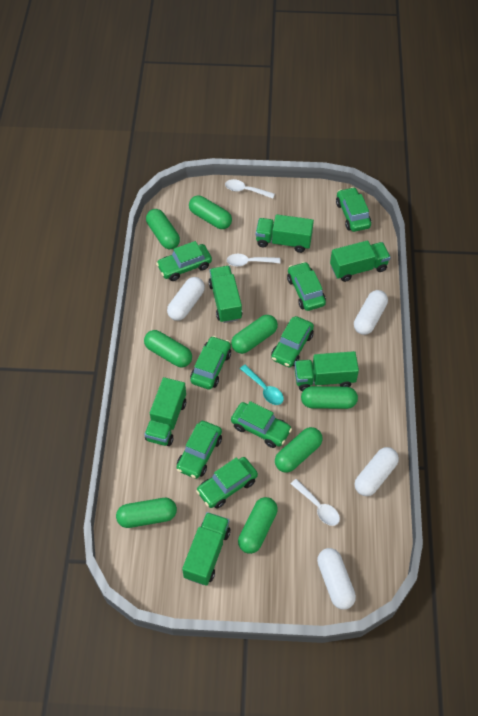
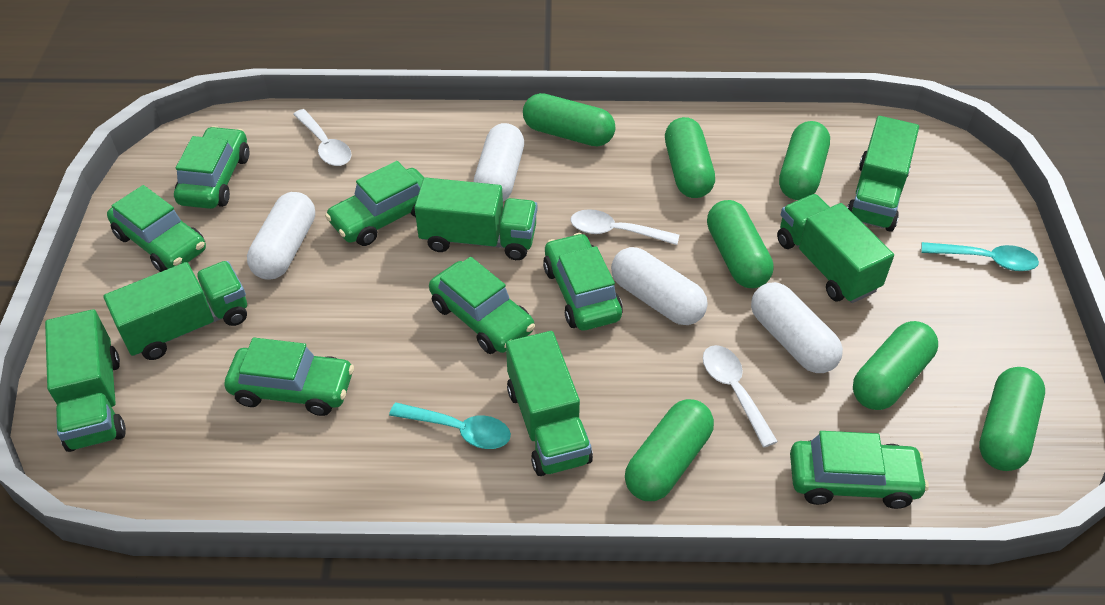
green capsule: [116,498,177,528] [144,330,192,367] [146,209,180,249] [189,196,232,229] [231,315,278,354] [238,497,278,554] [275,427,322,473] [301,386,358,409] = 8 -> [523,93,615,147] [625,399,714,501] [665,117,715,198] [707,200,774,288] [779,121,830,200] [853,321,938,410] [979,367,1045,471] = 7
green car: [156,241,212,281] [176,421,222,479] [190,336,231,390] [196,457,258,509] [231,401,292,448] [271,316,314,367] [287,262,326,311] [336,187,371,232] = 8 -> [107,185,206,272] [174,126,250,209] [224,338,354,416] [325,161,425,246] [429,257,535,354] [543,233,623,330] [790,431,929,509] = 7
turquoise spoon: [240,364,284,405] = 1 -> [389,402,511,449] [921,242,1039,271] = 2

